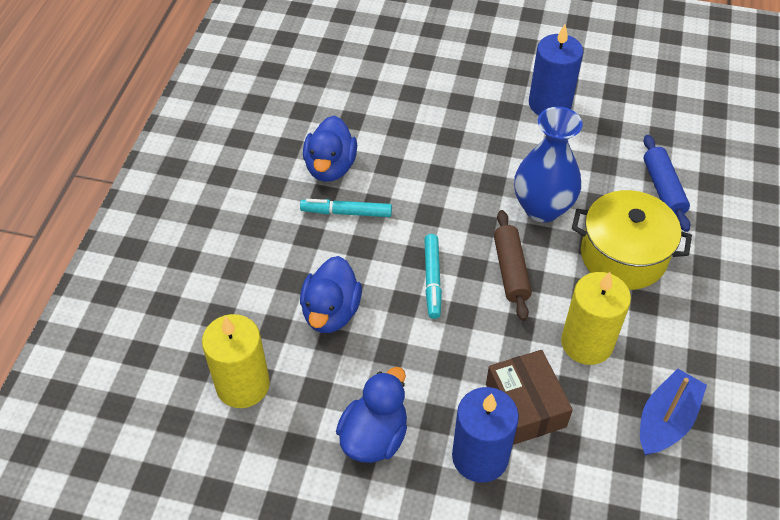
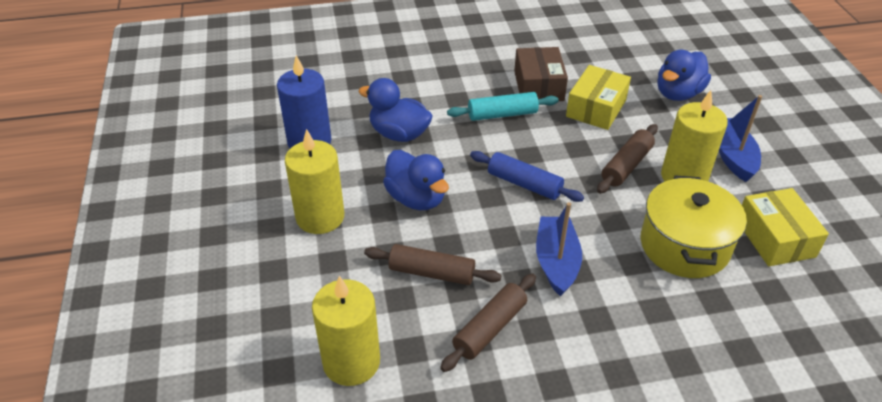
blue boat: [640,368,707,455] = 1 -> [536,202,582,297] [719,95,762,182] = 2
blue candle: [452,387,519,483] [529,24,583,115] = 2 -> [277,55,331,148] = 1
blue vase: [514,107,582,222] = 1 -> none = 0
brown rolling pin: [494,210,532,321] = 1 -> [364,244,501,285] [440,274,536,372] [597,124,658,194] = 3
turquoise marker: [300,199,392,217] [424,234,442,319] = 2 -> none = 0
turquoise rolling pin: none = 0 -> [447,92,559,121] = 1
yellow box: none = 0 -> [566,65,631,130] [742,188,829,266] = 2
yellow candle: [202,314,270,408] [561,272,631,365] = 2 -> [285,129,344,234] [312,276,380,386] [661,90,728,182] = 3

